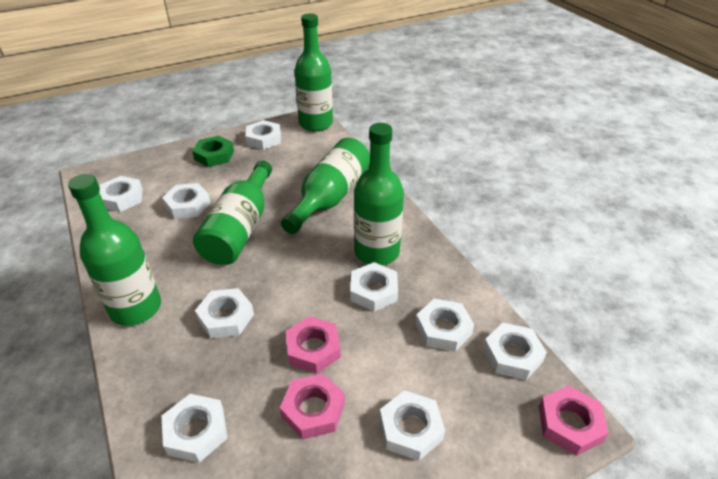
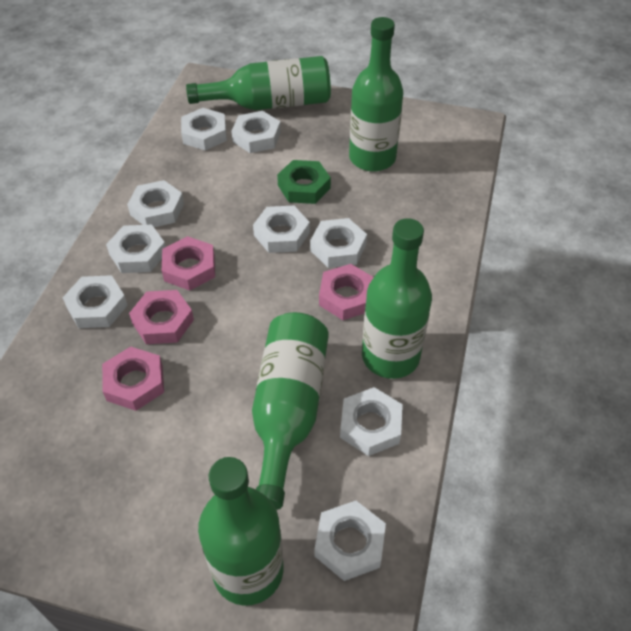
pink nut: [280,373,345,439] [286,316,341,374] [539,386,609,456] = 3 -> [102,347,164,411] [129,290,194,344] [162,236,215,291] [319,264,374,320] = 4

